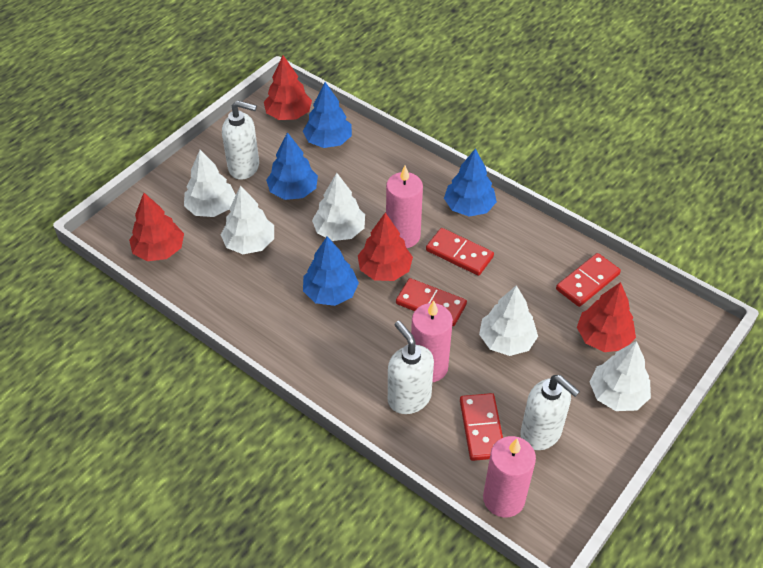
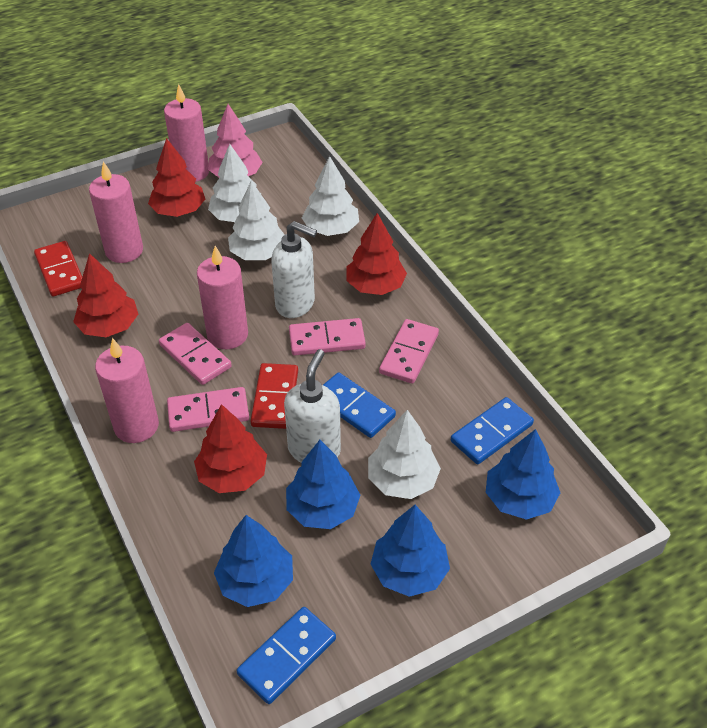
blue domino: none = 0 -> [237,607,336,704] [323,373,396,438] [451,397,534,464] = 3
pink candle: [386,166,423,248] [411,300,453,382] [483,436,536,517] = 3 -> [89,161,143,263] [95,338,159,443] [164,84,209,182] [197,246,248,349] = 4
pink domino: none = 0 -> [159,323,232,385] [167,387,249,432] [289,318,366,355] [379,319,439,384] = 4
pink tree: none = 0 -> [208,104,262,178] = 1
red domino: [396,278,467,326] [426,228,494,276] [460,393,503,461] [556,253,621,307] = 4 -> [34,241,82,297] [251,363,298,429] = 2
white soap dispenser: [222,100,259,180] [388,321,434,414] [521,375,580,450] = 3 -> [271,221,317,318] [284,349,341,462] = 2
white tree: [184,150,236,217] [221,185,274,254] [312,173,365,241] [479,285,538,356] [590,341,651,411] = 5 -> [208,144,257,222] [228,180,285,260] [302,156,359,236] [368,410,441,499] = 4

